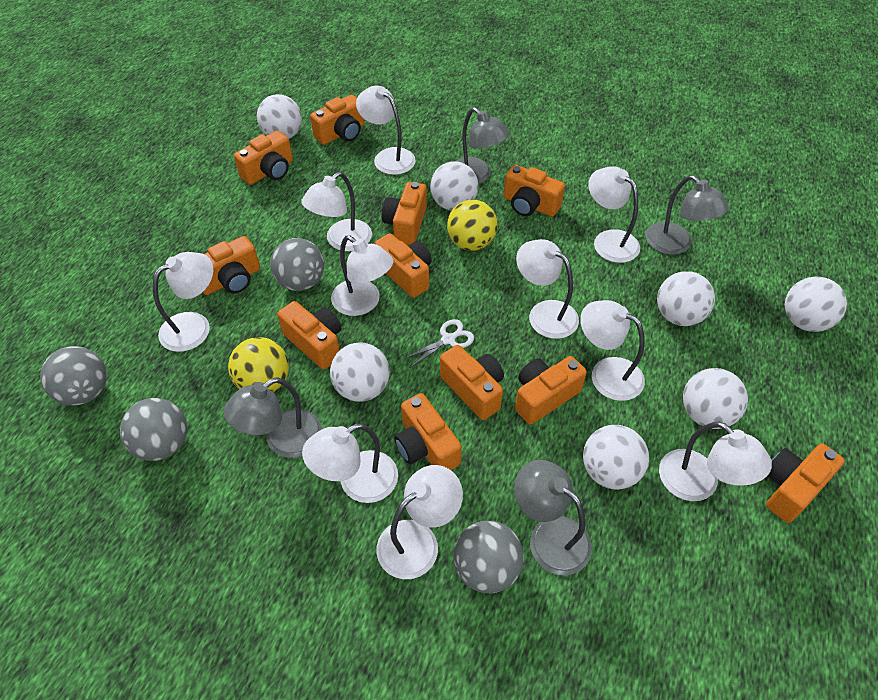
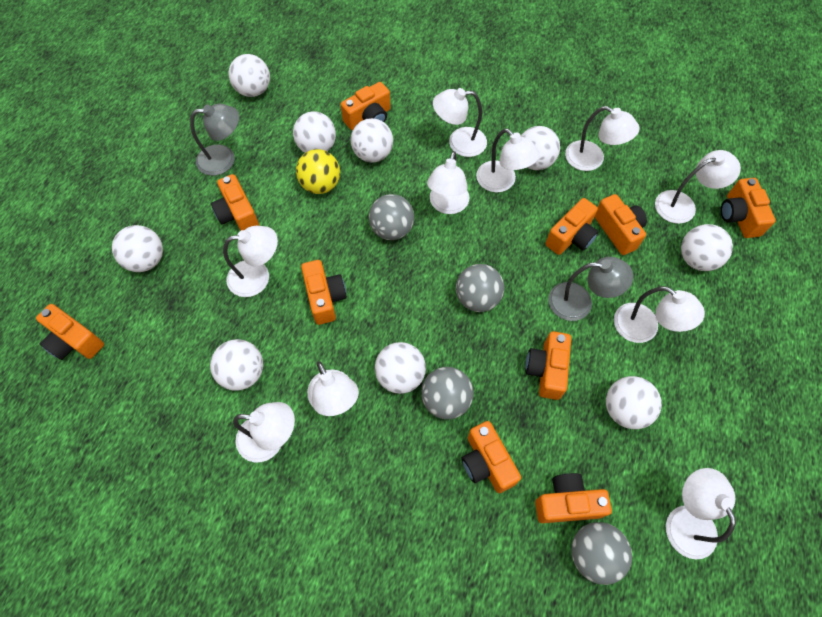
grey lamp: [224,377,322,458] [456,107,510,184] [514,460,592,575] [645,175,729,255] = 4 -> [190,104,239,176] [548,257,633,321] = 2
orange camera: [203,236,260,295] [234,130,293,185] [277,301,341,369] [310,95,364,145] [374,233,431,298] [382,182,427,245] [394,393,462,470] [440,345,504,420] [504,165,565,217] [515,356,587,425] [766,443,845,523] = 11 -> [36,304,104,360] [211,174,259,231] [301,260,347,325] [340,82,391,130] [461,421,521,493] [525,331,571,400] [535,473,612,523] [545,198,598,255] [594,194,647,255] [721,178,776,238] = 10
white ball: [257,94,302,139] [330,343,390,402] [430,161,478,211] [583,425,649,490] [657,271,715,326] [683,368,748,429] [785,277,847,332] = 7 -> [112,225,163,272] [210,339,263,391] [229,54,270,97] [293,111,336,153] [351,118,393,163] [375,342,426,394] [521,126,560,170] [606,376,662,429] [681,224,733,271] = 9
white scissors: [403,319,474,368] = 1 -> none = 0
yellow ball: [228,337,289,392] [447,200,498,251] = 2 -> [296,149,340,194] = 1

